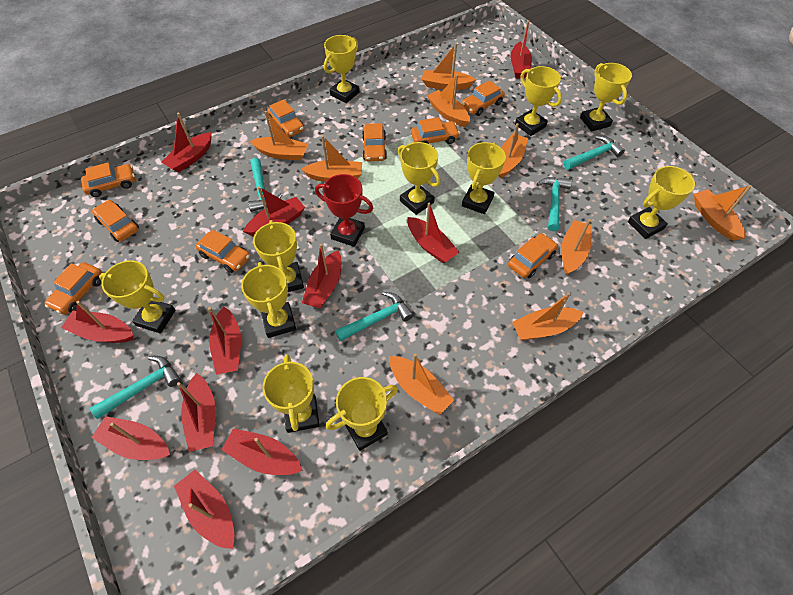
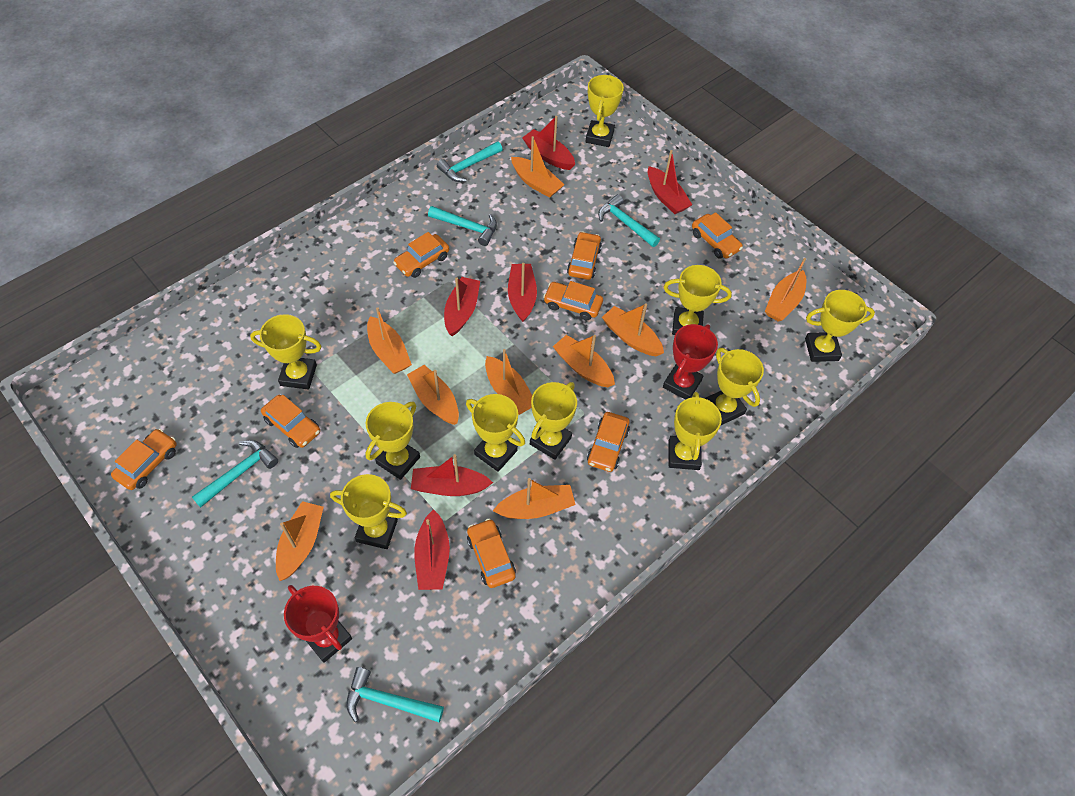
orange car: [45,262,102,315] [81,162,135,197] [92,200,139,242] [196,230,250,273] [267,100,304,137] [362,123,387,161] [411,117,460,144] [462,80,505,116] [508,233,558,278] = 9 -> [111,429,177,490] [261,395,320,448] [393,232,449,278] [467,519,516,588] [543,281,603,320] [567,232,602,280] [587,412,630,472] [692,212,743,259] = 8
red boat: [61,301,134,343] [91,416,170,460] [161,113,212,173] [174,470,235,549] [177,373,216,452] [208,307,241,375] [221,428,303,475] [243,186,305,236] [302,244,342,309] [407,203,459,263] [510,20,532,79] = 11 -> [411,454,493,496] [414,509,450,590] [444,277,480,336] [508,263,537,322] [522,116,575,170] [648,150,692,214] = 6
red trophy: [315,174,373,247] = 1 -> [284,585,352,663] [663,324,718,400] = 2
yellow trophy: [99,260,176,334] [241,262,296,338] [253,220,304,292] [263,354,319,433] [324,35,360,103] [326,377,398,451] [398,142,441,215] [462,142,506,214] [515,66,562,136] [580,63,632,132] [628,166,695,239] = 11 -> [250,314,322,389] [330,474,407,549] [366,402,420,480] [466,394,525,472] [530,382,577,460] [585,75,624,147] [664,265,732,335] [669,392,722,470] [705,348,764,425] [805,290,875,362] = 10

